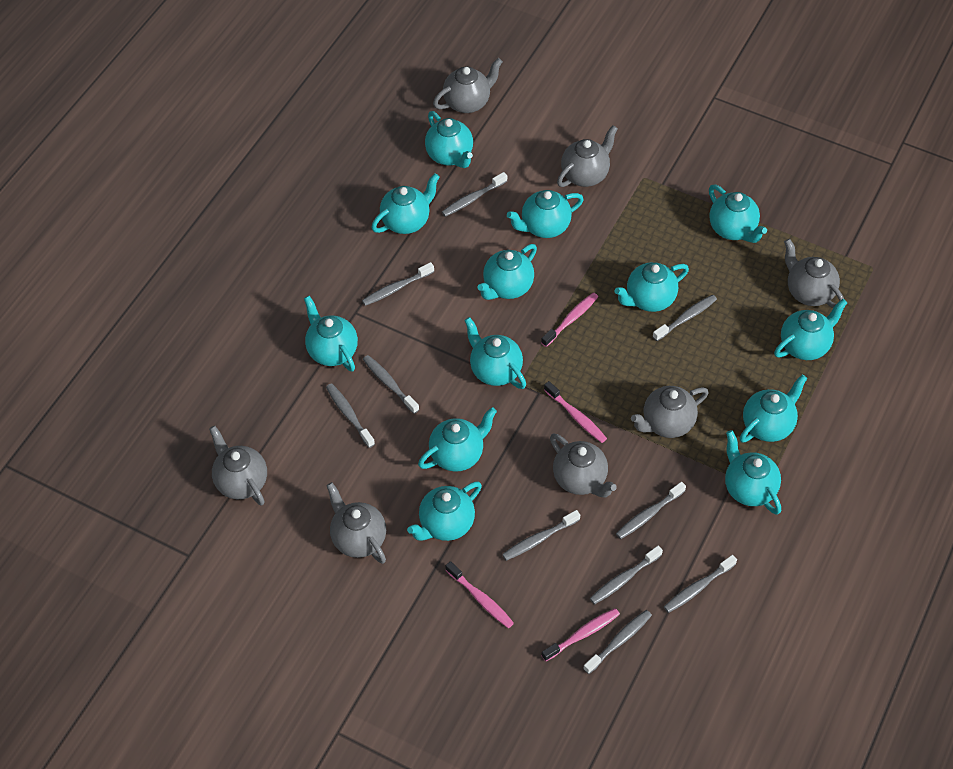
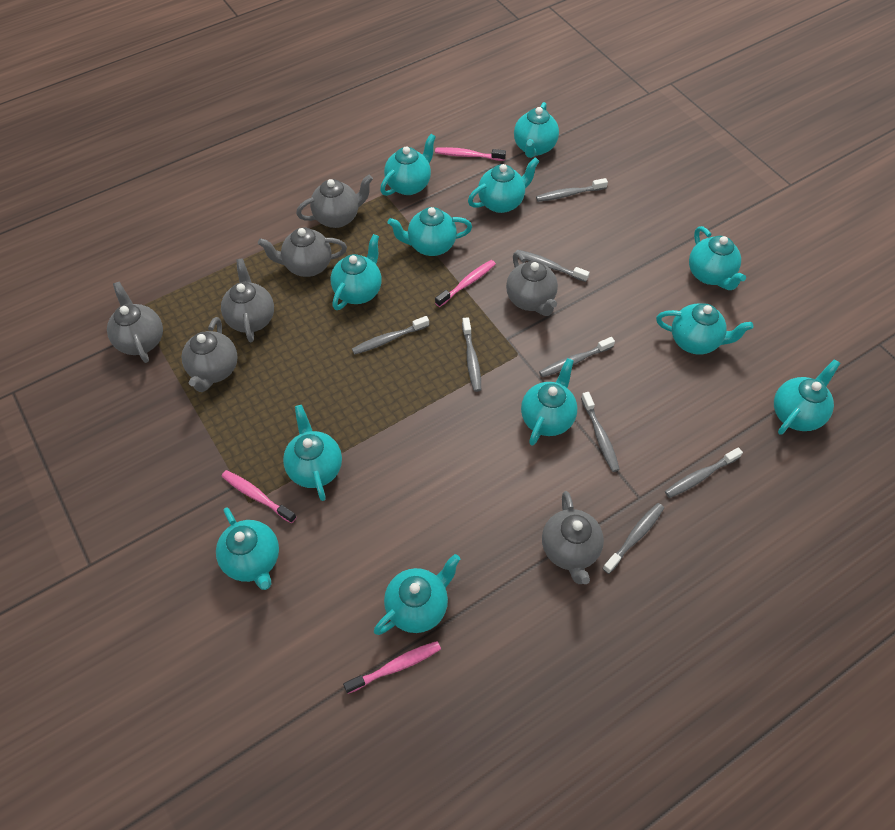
grey toothbrush: [326,383,375,448] [362,262,434,306] [363,355,419,414] [442,172,507,217] [502,510,580,561] [583,610,652,674] [590,546,663,604] [616,482,686,539] [652,295,717,341] [664,555,737,613] = 10 -> [352,316,429,355] [462,317,481,392] [516,250,590,282] [536,178,608,202] [539,337,615,377] [581,392,620,472] [602,503,664,574] [665,447,743,498] = 8
turquoise teapot: [304,296,358,372] [371,173,440,234] [407,481,482,541] [418,407,497,472] [425,111,473,168] [464,317,526,389] [477,244,537,300] [507,190,584,238] [615,262,689,312] [709,185,767,243] [725,430,781,515] [740,374,807,442] [774,299,847,360] = 13 -> [216,507,279,590] [283,405,342,501] [331,234,382,310] [374,554,460,635] [380,134,436,196] [388,207,472,256] [468,157,540,213] [514,102,559,158] [521,358,578,446] [656,303,753,355] [689,226,746,290] [774,359,840,435] = 12

